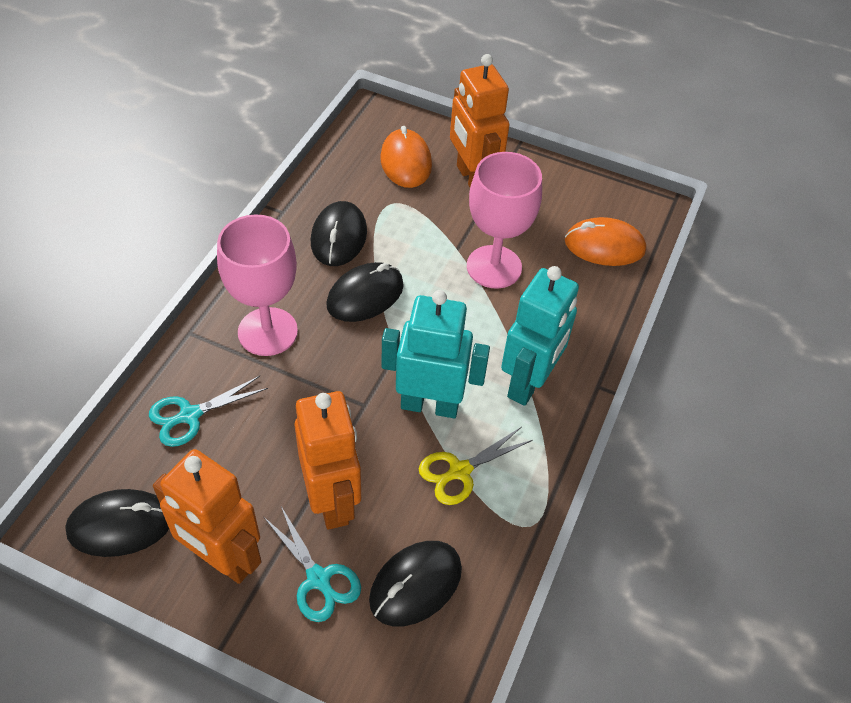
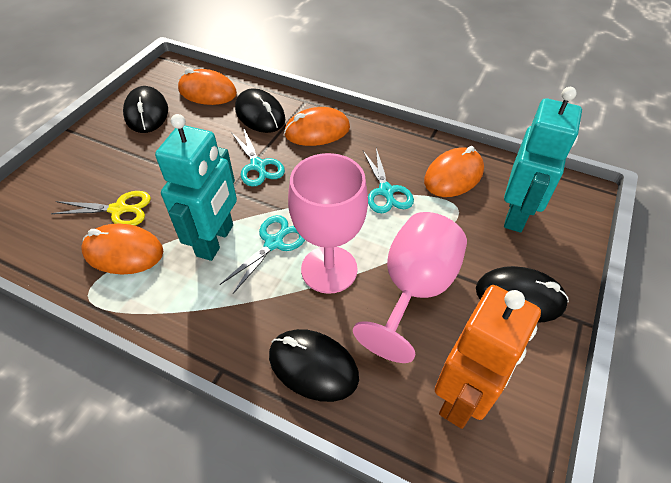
orange mouse: [380,126,432,188] [565,217,646,266] = 2 -> [81,224,164,274] [178,68,237,105] [284,107,350,146] [424,146,484,197] = 4
orange robot: [153,449,261,584] [295,391,361,530] [450,54,509,187] = 3 -> [435,285,541,429] = 1
turquoise scissors: [149,376,268,447] [264,506,361,622] = 2 -> [220,215,305,294] [231,127,285,186] [363,148,414,213] = 3

